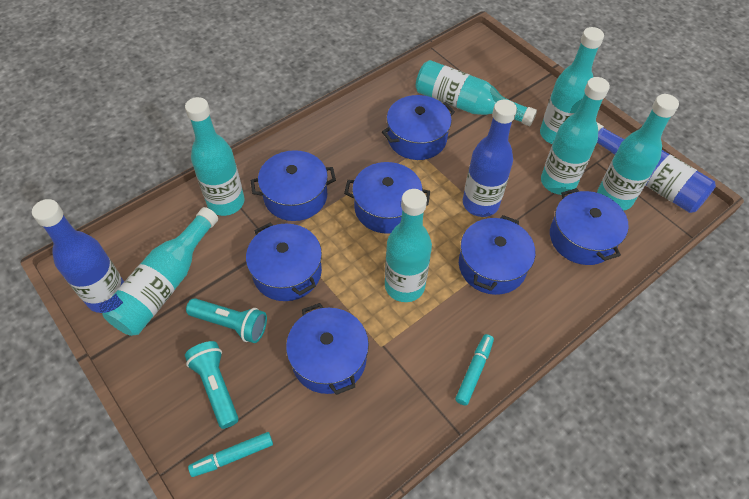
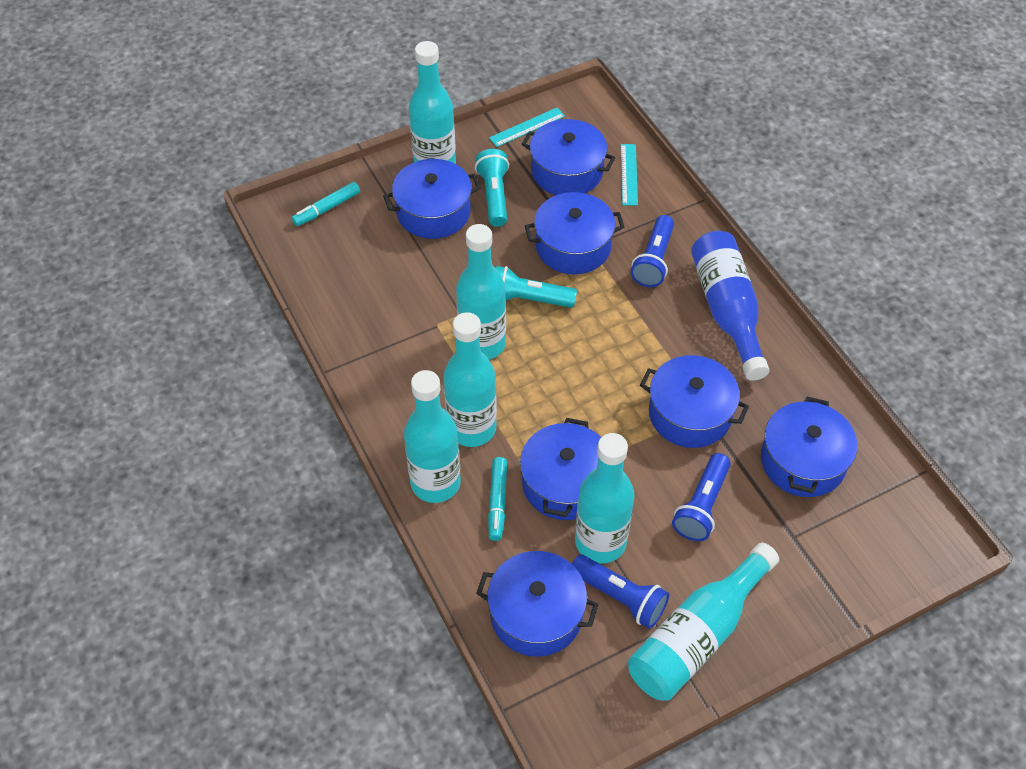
blue bottle: [32,199,124,313] [463,99,517,217] [597,122,716,213] = 3 -> [691,231,769,381] = 1
blue flashlight: none = 0 -> [572,555,669,629] [631,215,674,287] [672,453,731,541] = 3
turquoise bottle: [102,207,218,336] [185,97,245,216] [385,189,432,302] [416,60,537,126] [540,27,604,144] [541,77,610,195] [597,94,679,211] = 7 -> [404,370,461,503] [409,41,456,164] [443,312,497,447] [456,224,506,360] [575,433,635,563] [628,542,779,701] = 6
turquoise ruler: none = 0 -> [489,108,565,147] [621,144,638,206] = 2

